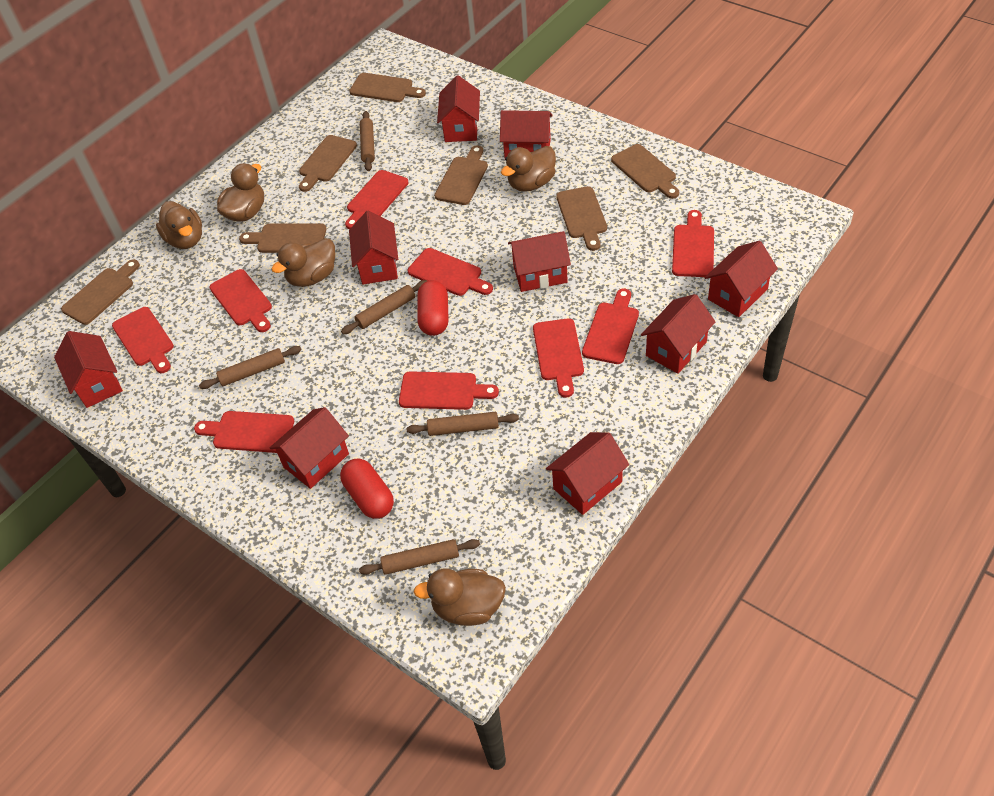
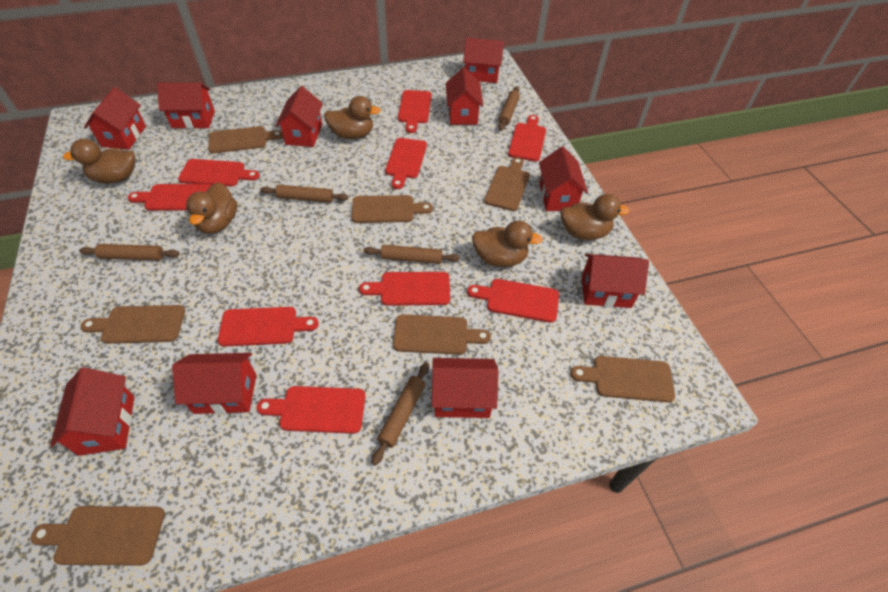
red capsule: [340,459,394,519] [417,280,449,336] = 2 -> none = 0
red house: [54,331,123,408] [269,407,349,489] [349,210,398,284] [437,75,480,142] [500,110,553,158] [508,231,571,292] [546,432,629,515] [641,294,715,374] [705,241,778,317] = 9 -> [50,367,135,456] [84,87,146,149] [157,83,215,129] [172,353,256,414] [275,86,323,147] [432,358,499,418] [446,67,483,125] [463,38,504,83] [539,146,588,211] [581,254,649,308] = 10

